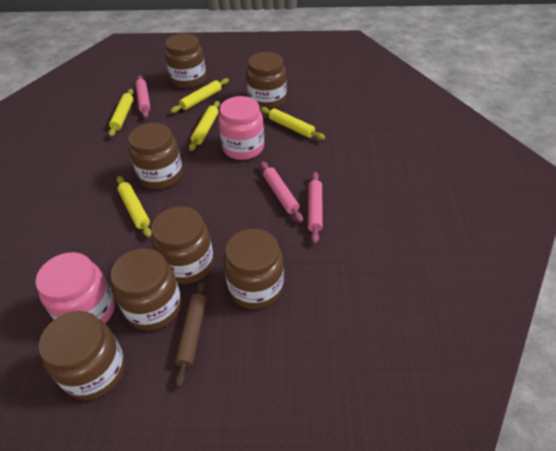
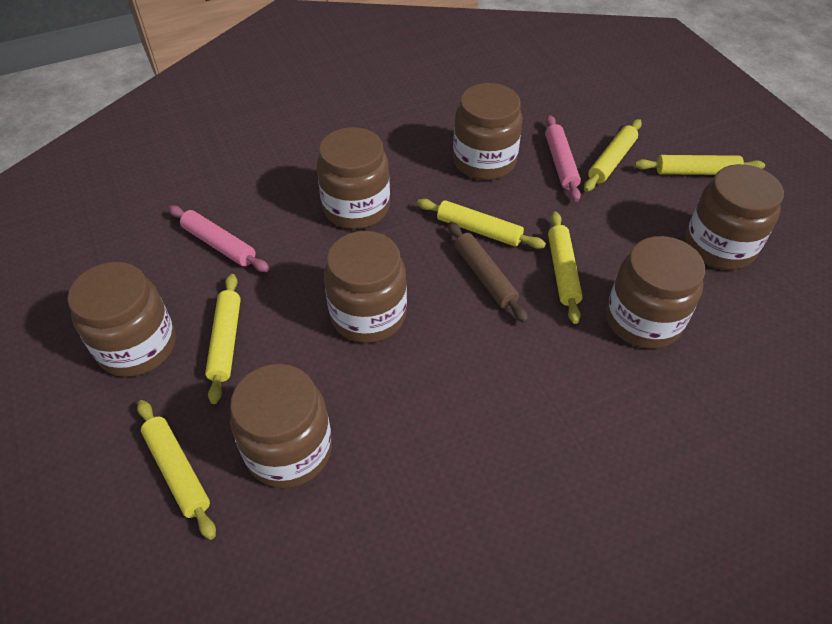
pink jar: [36,252,115,323] [218,96,264,160] = 2 -> none = 0
pink rolling pin: [135,75,150,118] [261,161,303,222] [308,171,323,243] = 3 -> [168,206,269,272] [545,115,581,202] = 2
yellow rolling pin: [109,89,134,137] [117,176,152,237] [171,78,229,113] [189,101,220,151] [260,107,325,140] = 5 -> [137,400,216,540] [205,274,241,404] [417,199,546,249] [548,212,583,324] [584,119,642,192] [635,155,765,175] = 6

